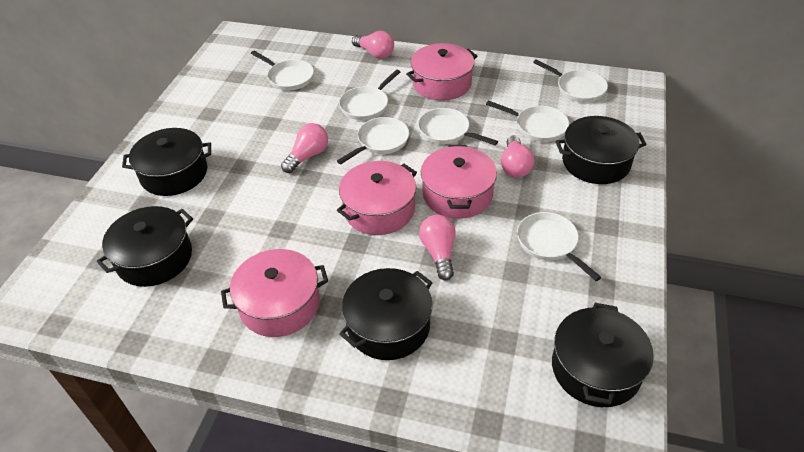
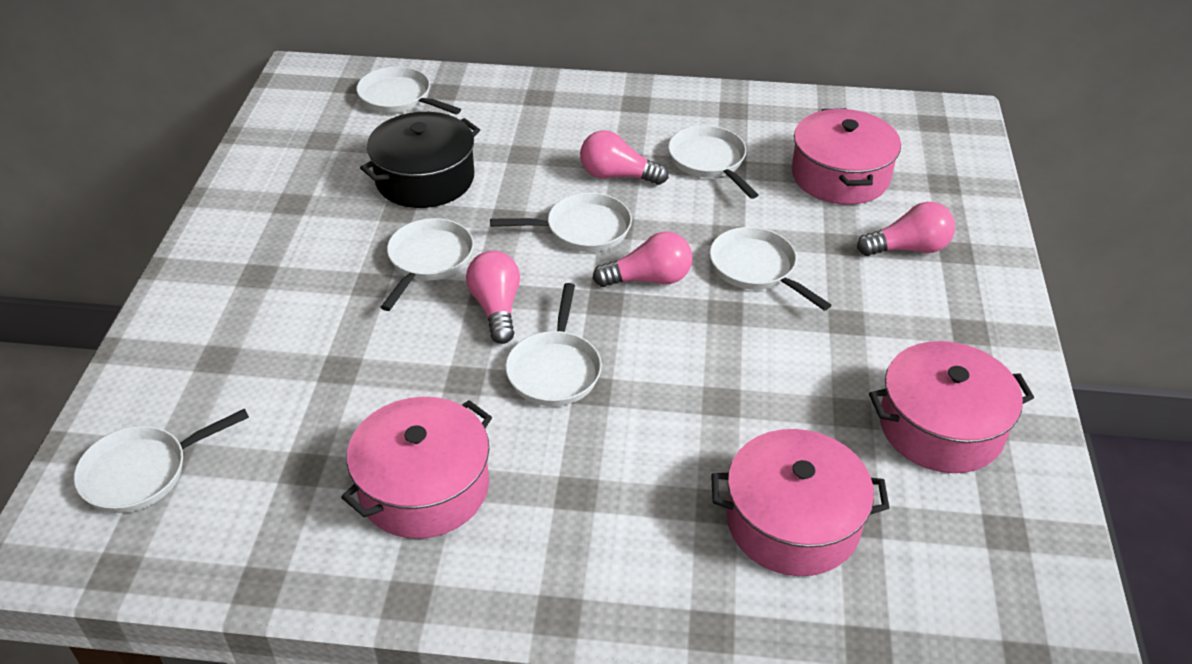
black pot: [96,206,193,287] [122,128,211,196] [339,268,433,360] [552,303,654,407] [556,116,647,184] = 5 -> [360,112,480,208] = 1

